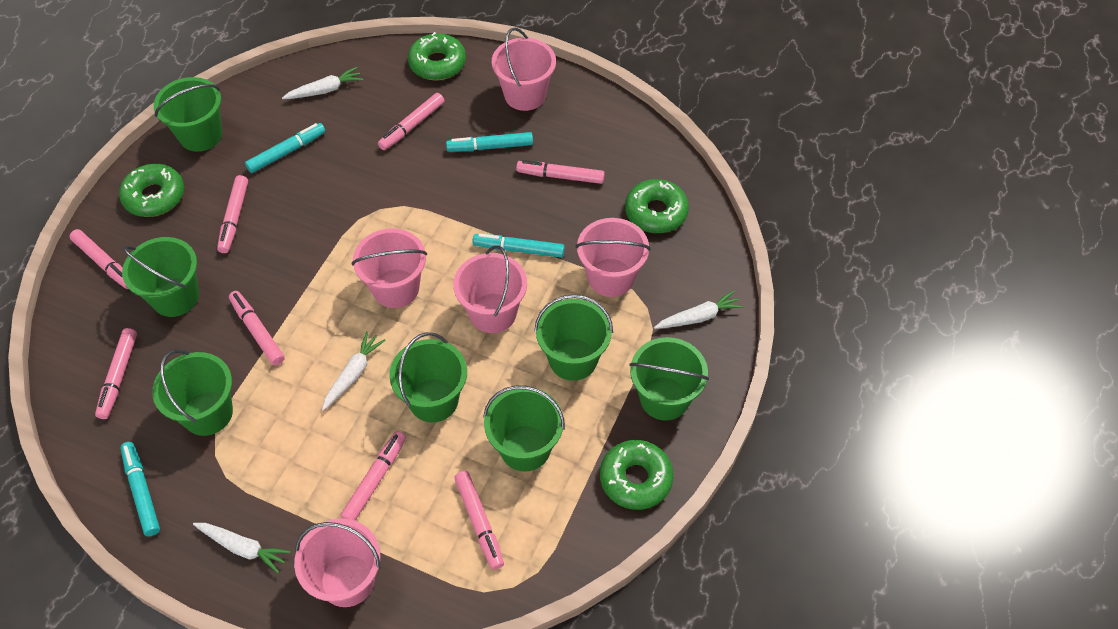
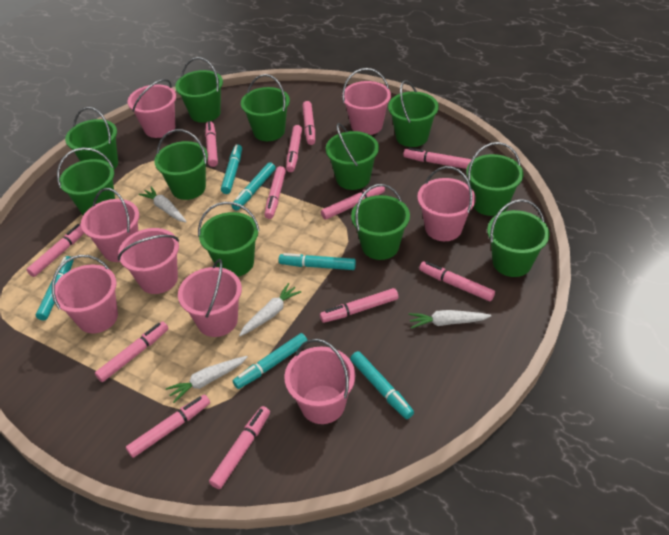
green bucket: [122,237,199,317] [152,349,233,436] [154,77,222,152] [389,332,467,422] [483,386,565,472] [534,294,613,381] [629,337,709,421] = 7 -> [57,147,115,215] [65,107,118,169] [154,129,208,200] [175,57,223,123] [198,202,260,277] [241,74,290,141] [326,123,379,190] [351,184,410,260] [388,80,439,147] [466,142,523,216] [487,199,550,277] = 11
green donut: [119,164,184,217] [408,32,466,80] [600,440,674,510] [625,179,689,233] = 4 -> none = 0
pink bucket: [294,519,381,607] [352,228,427,308] [453,245,527,333] [492,27,556,111] [576,218,651,297] = 5 -> [52,255,118,334] [81,188,139,262] [118,228,179,294] [128,79,176,138] [178,259,242,337] [284,339,355,424] [342,68,391,135] [417,166,476,241] = 8
pink marker: [69,229,128,289] [95,328,137,419] [217,175,248,253] [229,291,285,365] [340,431,406,521] [378,93,445,150] [454,471,504,570] [516,160,605,184] = 8 -> [27,224,84,277] [95,321,169,382] [126,394,210,458] [205,121,218,167] [209,406,270,489] [265,166,286,219] [286,125,302,172] [302,101,315,145] [320,288,398,323] [321,186,385,220] [403,148,471,169] [419,262,495,301] = 12
turquoise marker: [120,442,160,536] [245,123,326,173] [446,132,533,152] [472,234,565,258] = 4 -> [36,256,73,320] [221,144,242,194] [231,162,276,211] [233,333,308,389] [278,253,356,270] [350,351,414,419] = 6

